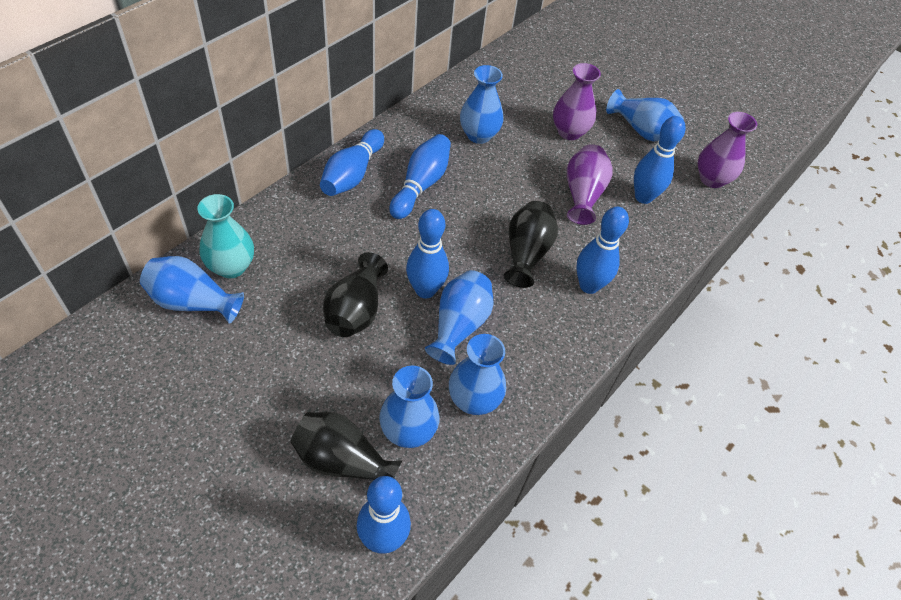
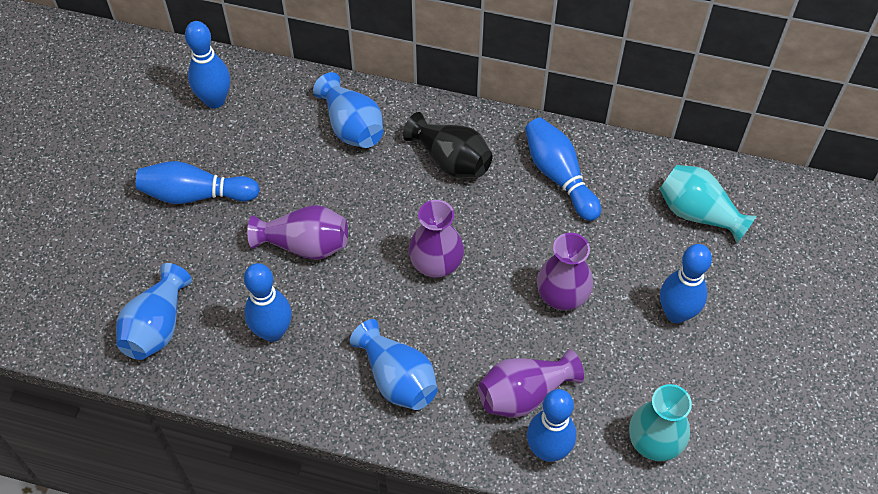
black vase: [290,412,403,480] [323,252,388,337] [504,201,558,288] = 3 -> [403,112,493,178] = 1
blue vase: [140,256,244,324] [379,366,440,448] [425,270,493,365] [449,334,506,415] [460,65,504,144] [606,89,684,141] = 6 -> [116,263,192,360] [313,72,383,148] [350,319,438,410] = 3
purple vase: [553,63,601,140] [567,144,613,225] [698,112,757,188] = 3 -> [247,205,348,260] [409,200,464,278] [478,349,584,418] [537,233,593,311] = 4
turquoise vase: [197,194,254,278] = 1 -> [629,384,692,461] [660,165,757,243] = 2

